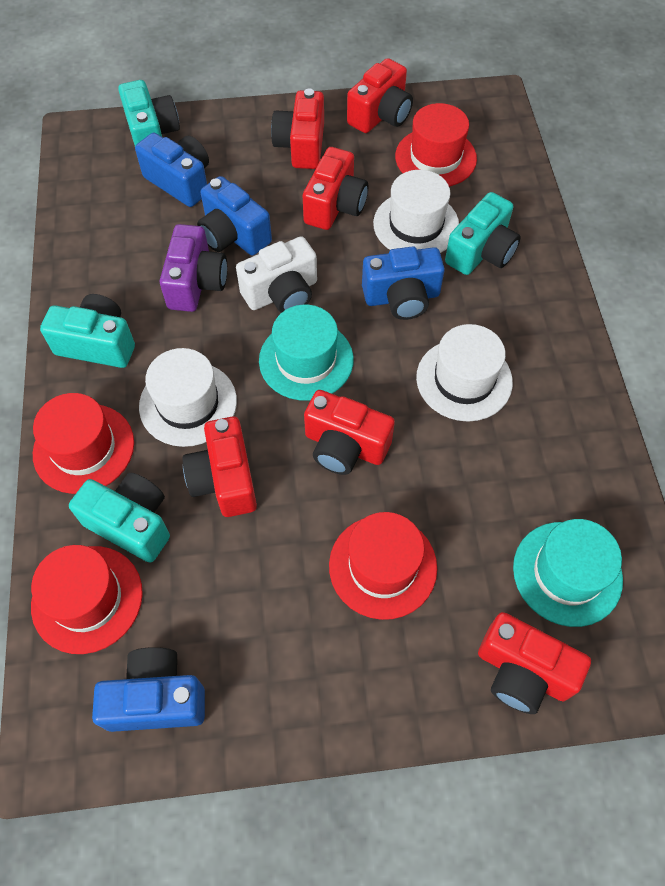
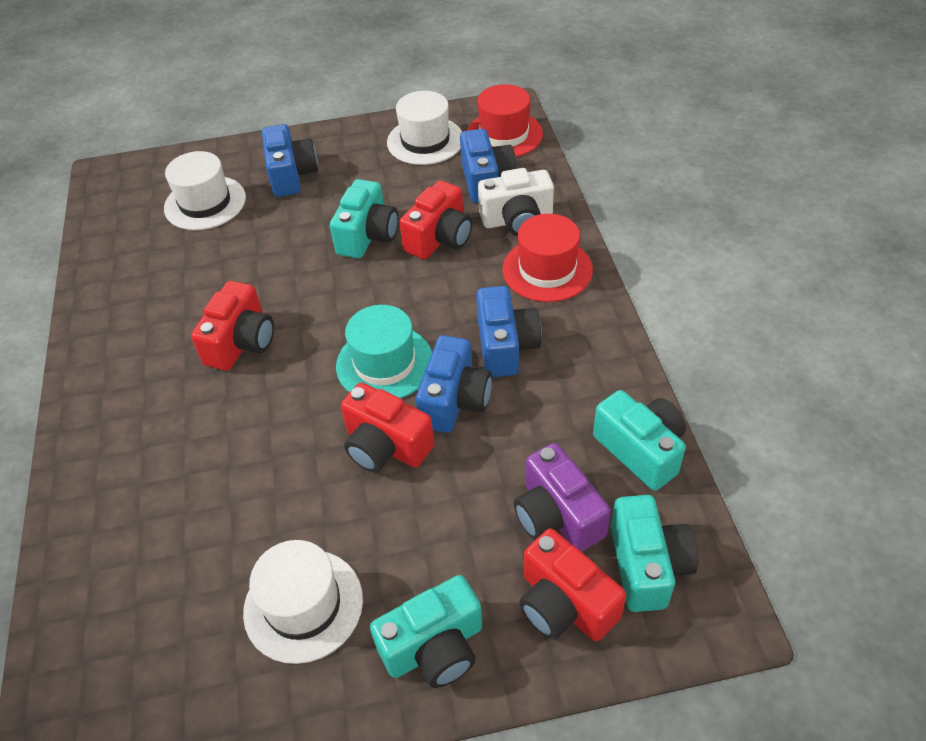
red camera: [182,417,257,517] [271,88,324,169] [303,147,368,230] [304,390,395,475] [347,58,413,133] [478,612,591,714] = 6 -> [191,281,274,371] [341,383,434,473] [399,181,473,259] [519,529,626,641] = 4
red hat: [31,545,143,654] [33,393,134,494] [329,512,437,620] [395,103,477,187] = 4 -> [467,84,543,157] [502,214,593,302] = 2
turquoise hat: [259,305,354,401] [513,519,623,627] = 2 -> [336,305,432,398] = 1

